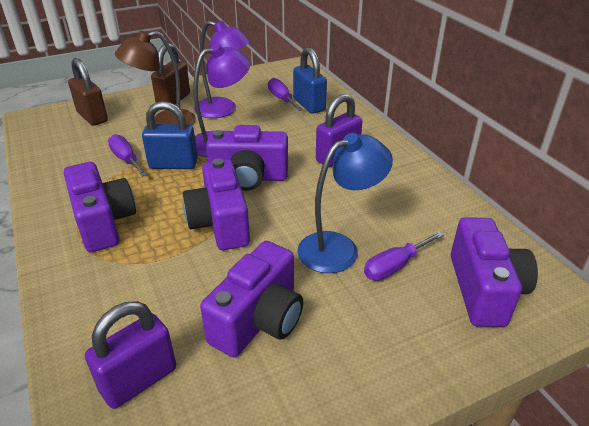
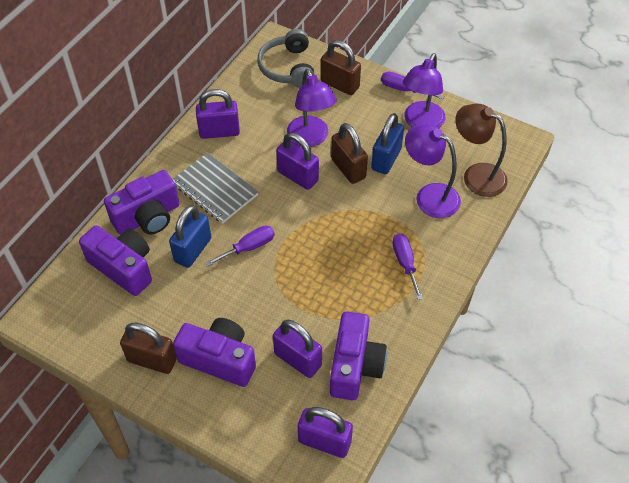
blue lamp: [297,133,393,273] = 1 -> none = 0
brown padlock: [68,58,108,126] [151,43,190,105] = 2 -> [120,323,177,374] [321,40,361,95] [331,123,368,184] = 3
grey headphones: none = 0 -> [257,29,315,88] = 1
grey notebook: none = 0 -> [172,152,259,224] = 1
purple camera: [64,162,136,252] [183,158,250,250] [200,241,303,357] [206,125,288,191] [451,217,538,327] = 5 -> [79,225,152,296] [104,170,180,235] [173,318,256,387] [330,311,387,400] = 4
purple lamp: [193,44,250,157] [194,20,250,118] = 2 -> [287,69,337,147] [403,53,445,128] [405,124,461,218] = 3
purple padlock: [85,301,176,409] [316,94,362,167] = 2 -> [196,89,240,139] [273,320,322,378] [276,133,319,190] [298,407,353,458] = 4

